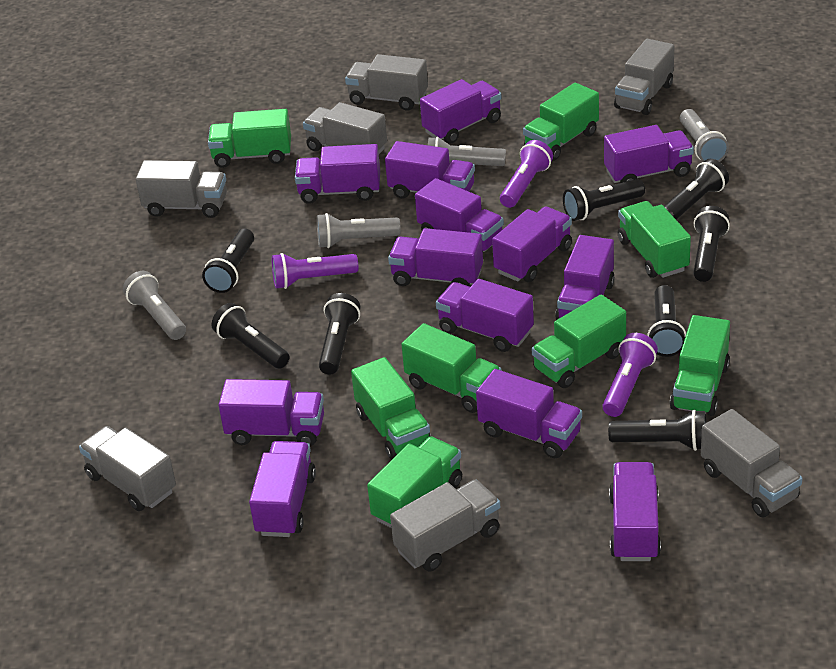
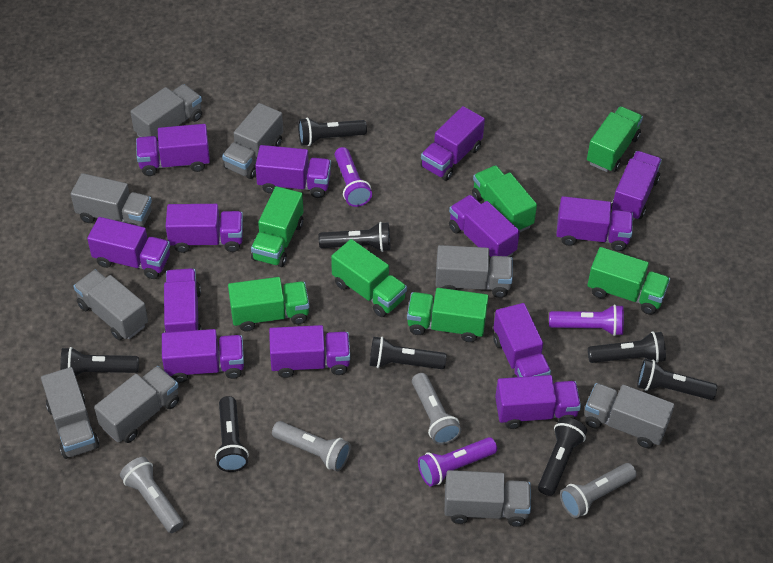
green truck: [208,109,291,168] [351,357,431,460] [367,436,462,528] [401,323,502,413] [523,83,599,161] [532,295,626,388] [618,201,691,278] [670,315,730,416] = 8 -> [228,277,309,332] [251,186,303,267] [331,239,407,317] [407,288,489,342] [472,165,537,232] [587,107,643,172] [587,247,670,315] = 7
grey truck: [79,426,176,511] [136,160,227,218] [303,102,387,154] [345,54,428,111] [390,480,500,571] [614,39,675,115] [701,409,803,517] = 7 -> [41,367,100,459] [71,173,152,227] [73,269,148,341] [94,366,179,443] [130,84,202,141] [222,103,283,179] [436,245,513,298] [444,470,531,527] [585,383,674,448] = 9

